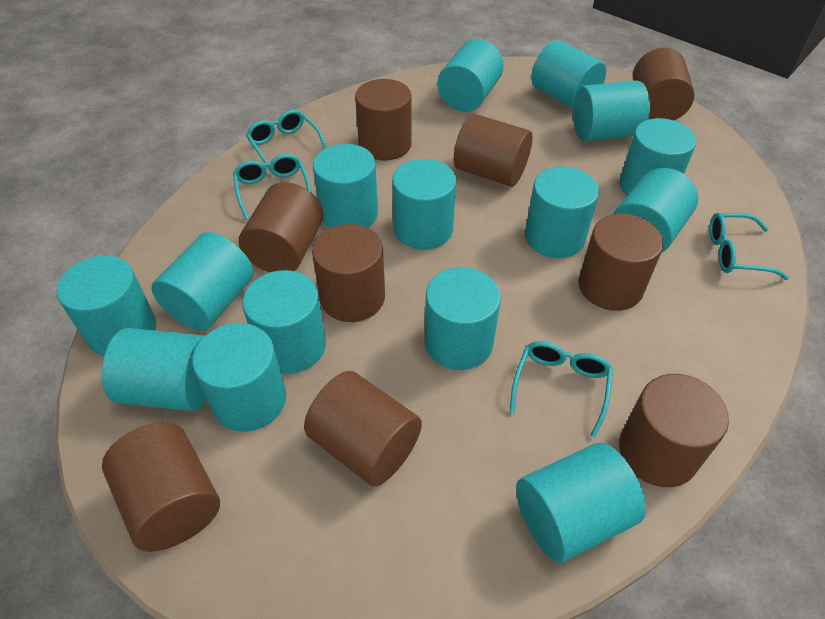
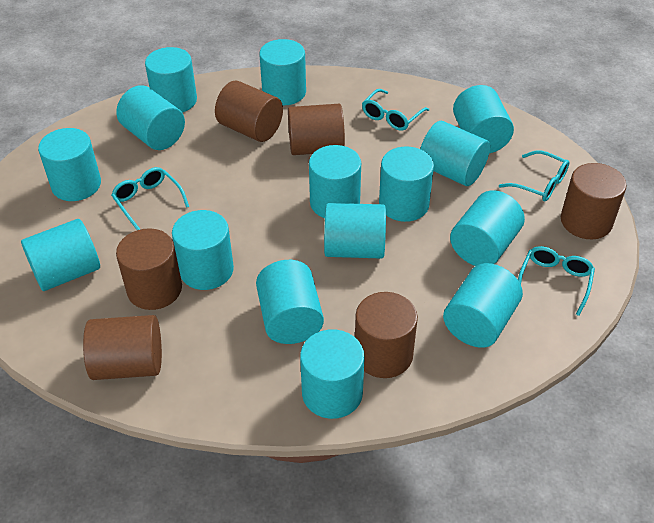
brown cylinder: [102,422,220,552] [239,182,324,273] [304,371,422,486] [312,224,385,322] [355,79,412,161] [454,114,533,187] [579,214,663,311] [619,374,729,487] [633,48,695,120] = 9 -> [83,315,162,380] [116,228,182,310] [215,80,283,142] [288,104,345,155] [355,292,418,378] [561,163,627,239] = 6

